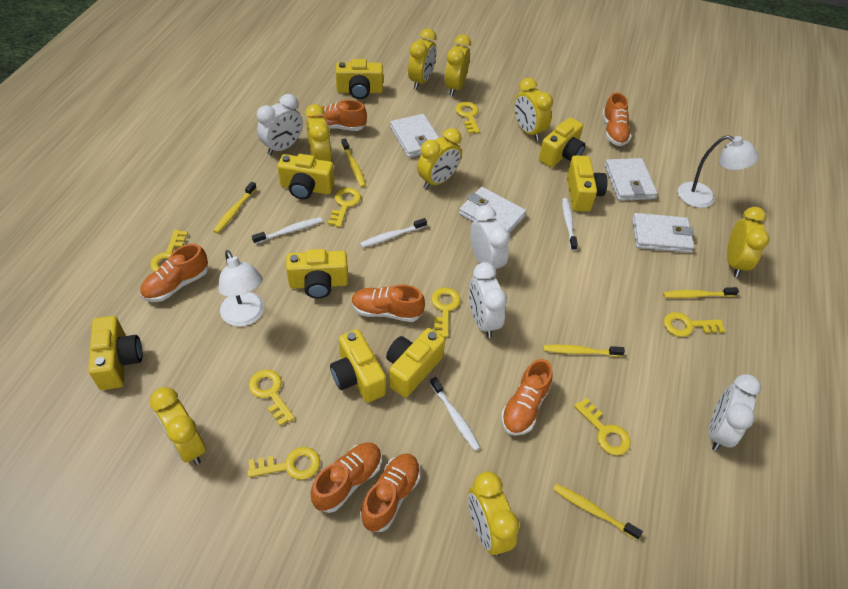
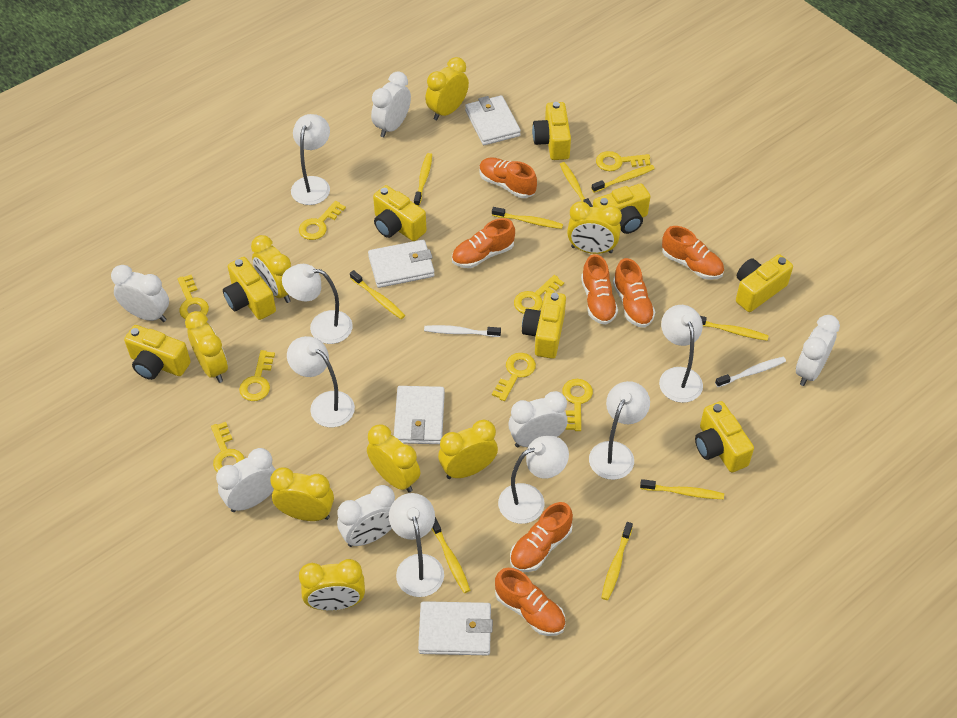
white clock: [257,94,303,155] [469,262,507,338] [470,205,510,277] [709,374,761,451] = 4 -> [111,265,169,322] [216,448,276,512] [337,485,395,547] [371,71,411,137] [508,391,568,447] [796,315,840,386] = 6
white lamp: [218,250,264,326] [678,135,759,208] = 2 -> [282,264,353,344] [287,336,355,427] [291,114,330,205] [389,493,444,597] [498,436,569,524] [589,381,650,480] [659,305,703,403] = 7
white toothbrush: [252,217,322,244] [360,218,427,248] [430,377,481,451] [562,198,578,251] = 4 -> [424,325,501,337] [715,357,786,387] = 2
yellow toothbrush: [213,182,256,233] [341,138,366,187] [543,345,625,357] [553,484,643,540] [663,287,739,298] = 5 -> [350,270,405,319] [414,153,432,206] [432,517,470,593] [492,207,563,229] [560,162,593,207] [591,165,655,193] [601,522,633,600] [640,479,724,499] [700,316,769,341] = 9

